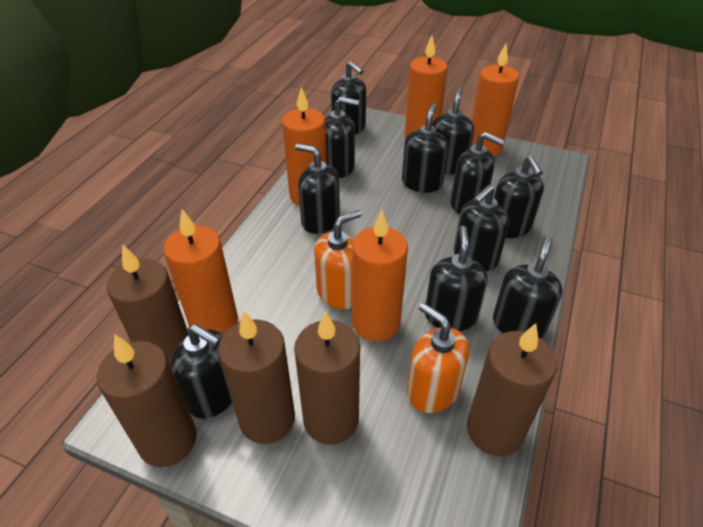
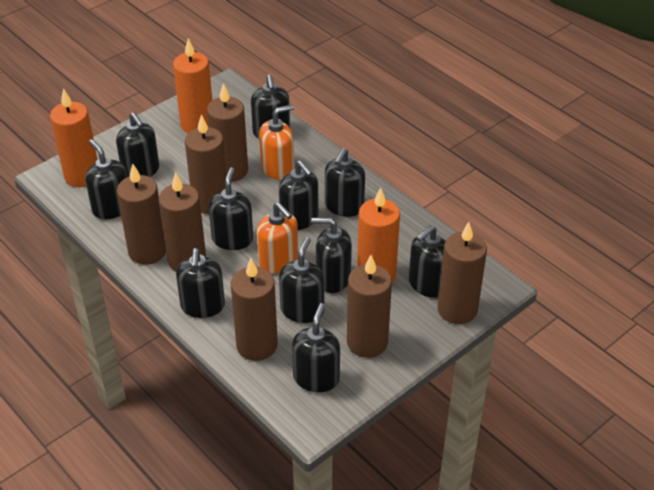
brown candle: [97,335,197,467] [107,245,188,366] [218,311,295,444] [294,311,360,444] [467,323,557,456] = 5 -> [117,163,166,265] [158,172,206,272] [185,114,227,214] [207,83,248,182] [231,258,278,361] [347,255,392,358] [438,222,487,324] = 7
orange candle: [164,209,238,335] [282,87,327,206] [352,210,408,341] [404,36,448,139] [472,44,519,156] = 5 -> [50,88,98,187] [173,38,212,133] [357,187,400,283] = 3

